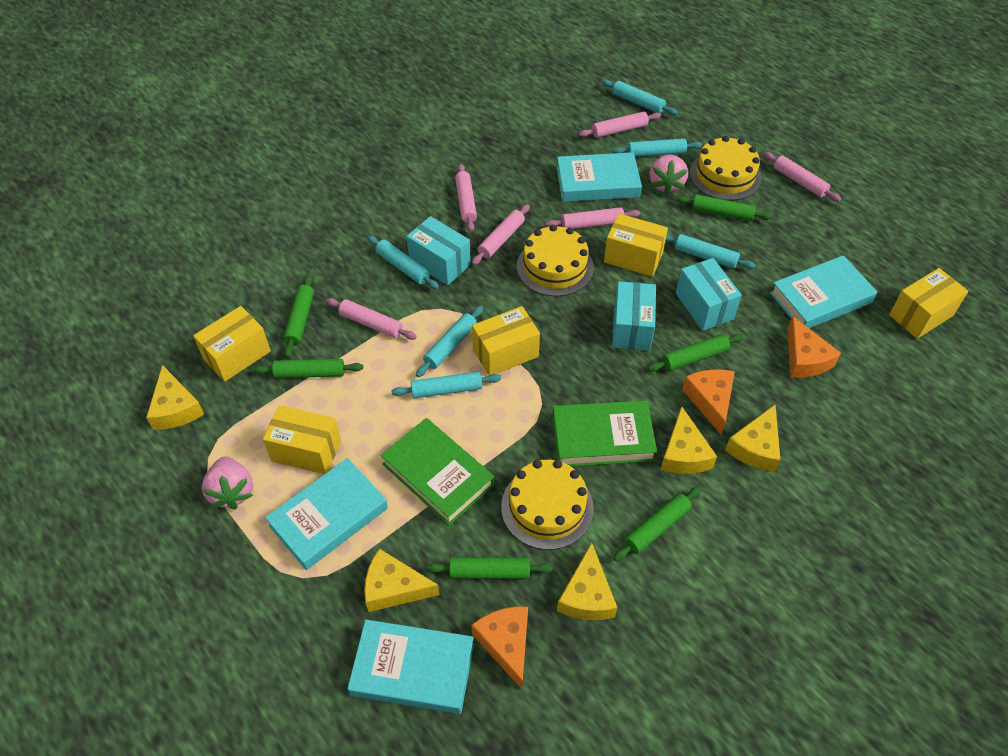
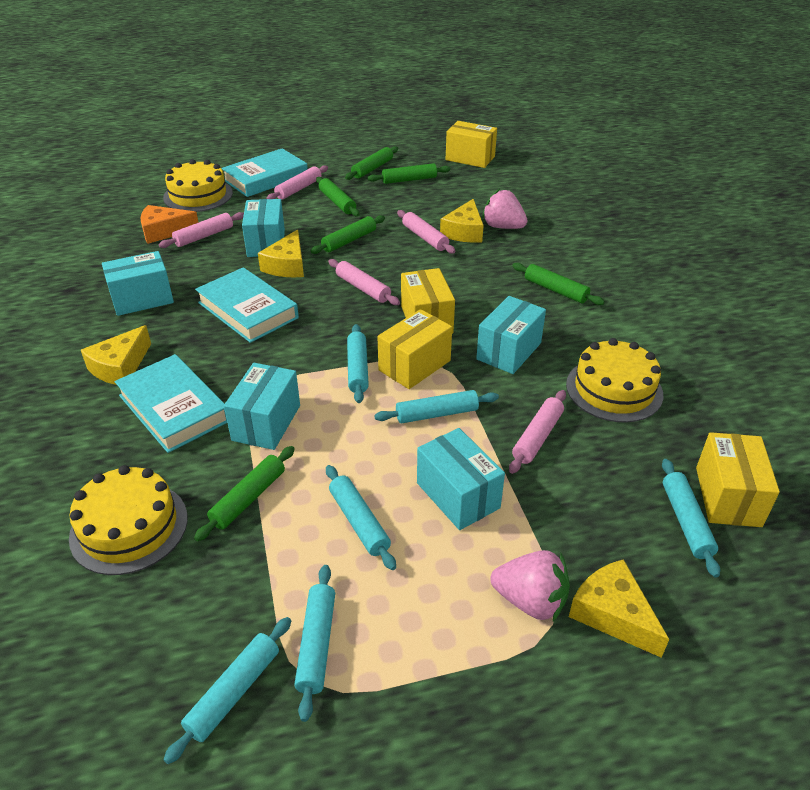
green book: [381,418,494,525] [552,400,657,467] = 2 -> none = 0
orange cheese: [471,607,528,689] [682,369,735,434] [787,316,841,378] = 3 -> [140,205,199,244] = 1
pink rolling pin: [326,298,417,340] [455,164,477,232] [472,204,530,265] [546,207,640,229] [579,111,661,138] [764,152,841,202] = 6 -> [159,212,244,248] [266,165,328,200] [328,259,400,305] [397,210,456,254] [509,390,566,474] = 5
turquoise book: [265,458,388,570] [347,620,474,714] [557,152,642,202] [770,255,877,328] = 4 -> [115,354,227,453] [195,267,299,343] [221,148,308,197] = 3
turquoise box: [406,216,471,285] [612,281,656,351] [676,258,742,331] = 3 -> [102,251,174,316] [224,363,300,450] [242,199,285,257] [417,428,505,530] [476,296,546,374] = 5
yellow box: [193,306,271,382] [263,405,341,474] [472,306,540,375] [604,214,668,277] [889,268,968,339] = 5 -> [377,309,452,389] [401,268,455,334] [446,121,497,168] [696,432,780,527] = 4
yellow cheese: [146,365,204,430] [364,549,440,612] [557,543,618,621] [661,406,717,474] [725,405,780,472] = 5 -> [81,325,151,385] [258,229,304,277] [440,199,484,243] [569,559,669,658] = 4

